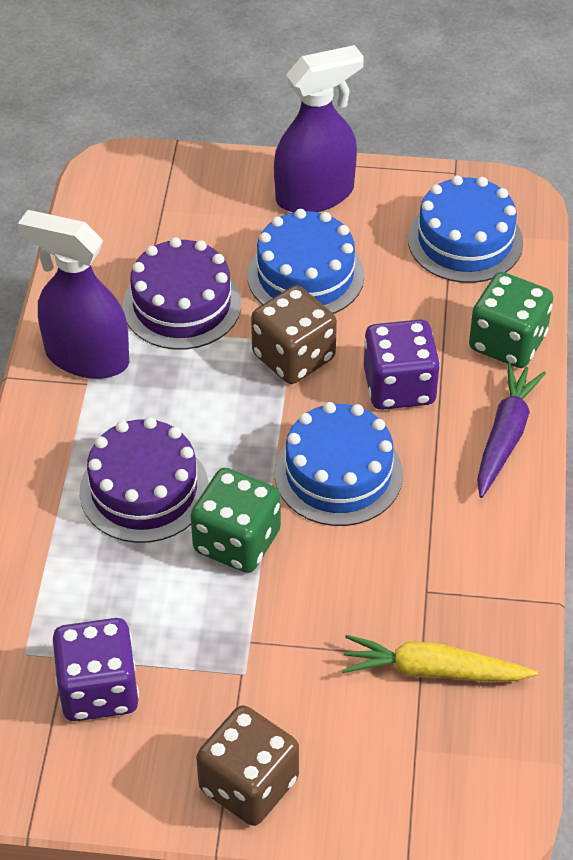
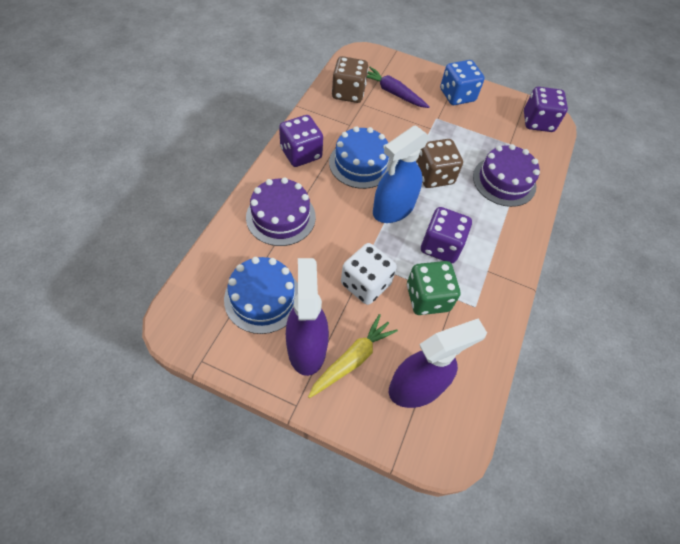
blue cake: [247,209,364,314] [275,402,403,526] [408,175,523,283] = 3 -> [224,257,298,334] [329,126,391,189] = 2
blue dice: none = 0 -> [440,60,485,105] = 1
blue spray bottle: none = 0 -> [373,125,430,223] = 1
green dice: [190,468,281,573] [469,272,553,368] = 2 -> [407,261,460,315] = 1
purple dice: [52,618,139,721] [364,319,440,410] = 2 -> [279,115,323,167] [421,207,472,263] [524,87,568,132] = 3
white dice: none = 0 -> [341,243,397,305] = 1

